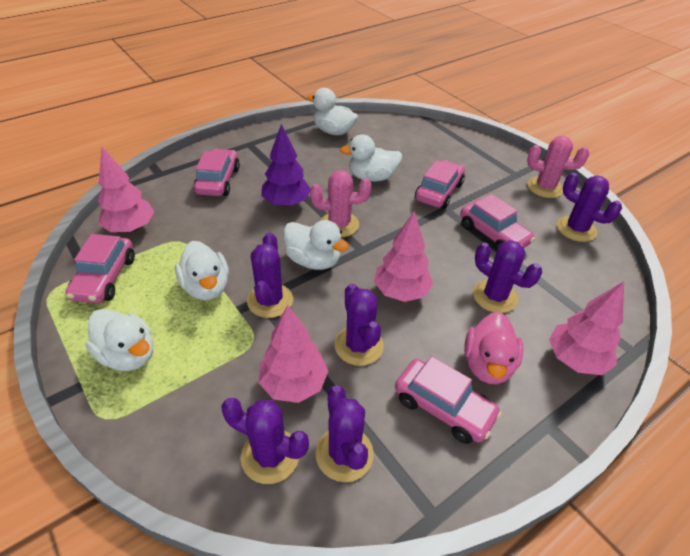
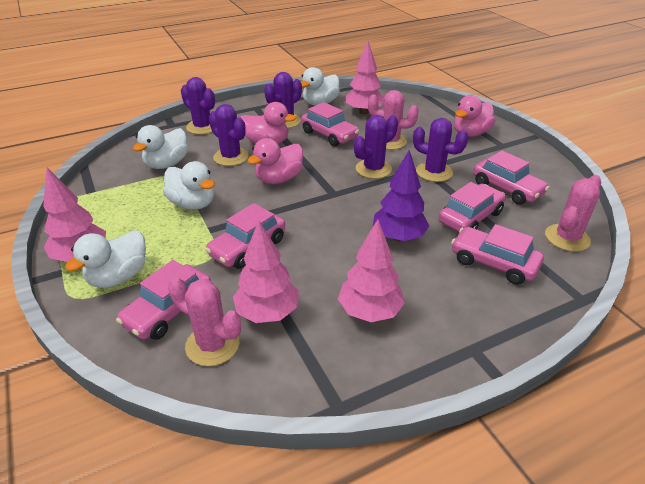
pink cactus: [310,170,371,237] [527,136,589,198] = 2 -> [168,277,241,366] [368,90,419,150] [545,175,601,252] = 3
pink car: [65,234,135,303] [194,149,240,196] [395,356,502,444] [415,160,465,209] [460,194,535,250] = 5 -> [116,260,211,340] [205,203,285,269] [301,102,359,147] [439,182,506,232] [451,224,544,285] [473,150,549,205] = 6
pink duck: [464,312,524,384] = 1 -> [240,102,296,144] [247,138,303,184] [454,95,495,137] = 3
purple cactus: [221,398,309,484] [247,233,293,318] [315,385,374,482] [334,283,384,366] [473,240,542,313] [557,173,622,242] = 6 -> [181,77,215,134] [209,104,249,166] [264,72,302,128] [354,115,398,179] [413,118,468,182] = 5
white duck: [86,309,153,371] [175,241,229,300] [283,220,349,270] [307,88,358,135] [340,134,402,182] = 5 -> [65,231,146,288] [133,125,188,169] [163,161,215,210] [301,67,340,106] = 4

